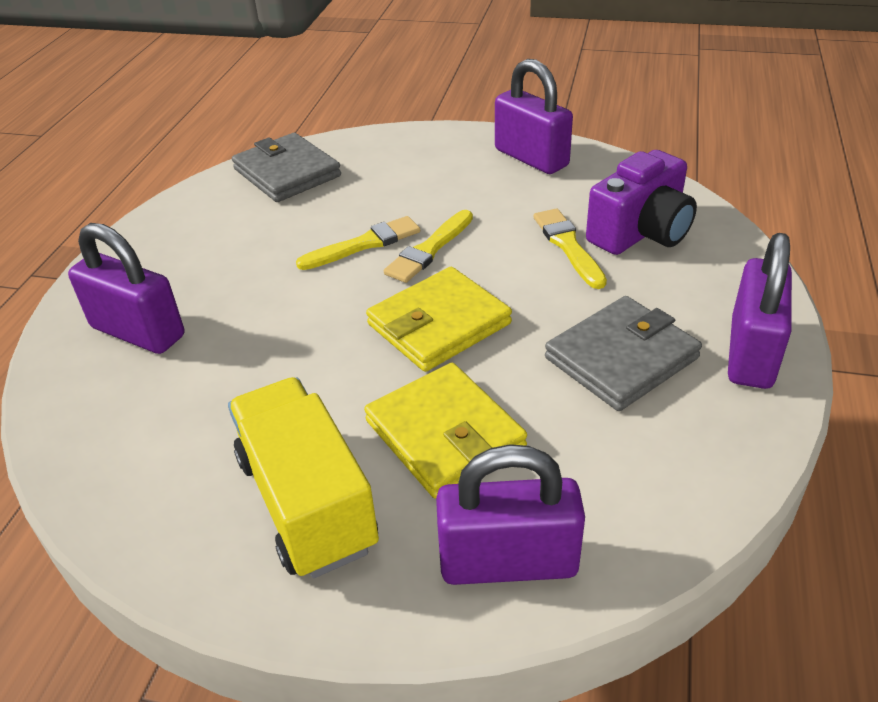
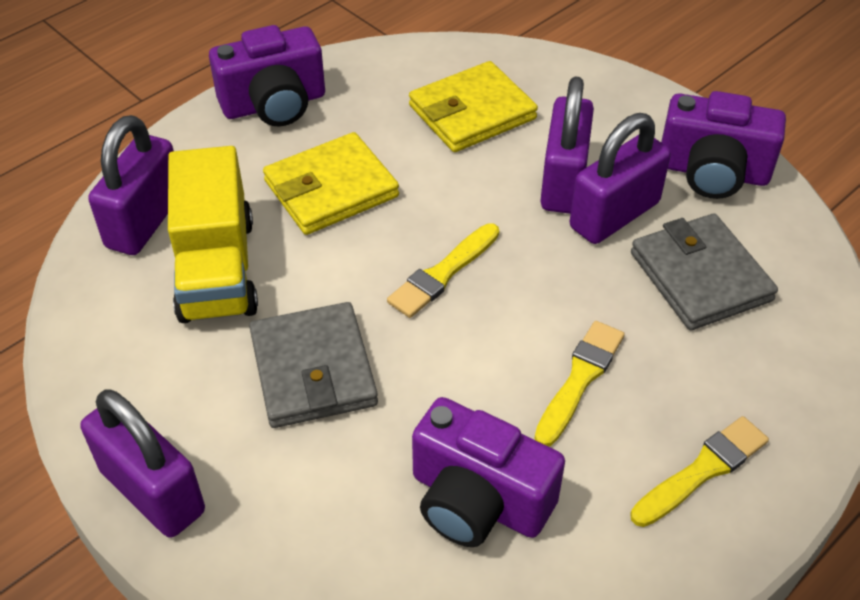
purple camera: [586,150,697,255] = 1 -> [209,25,325,126] [412,397,565,547] [661,91,786,199] = 3

